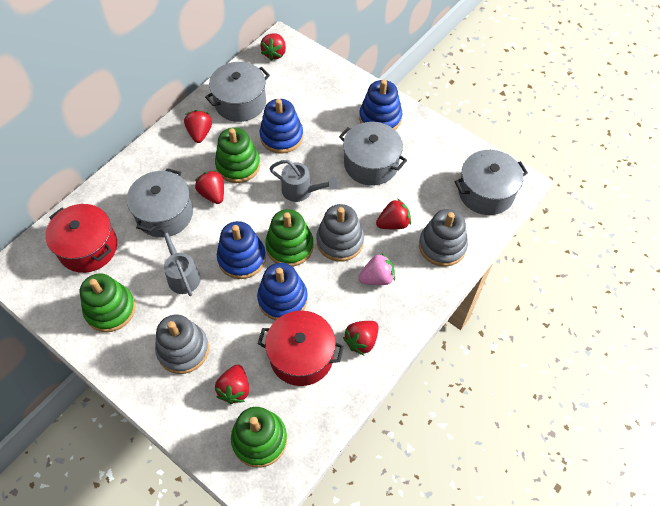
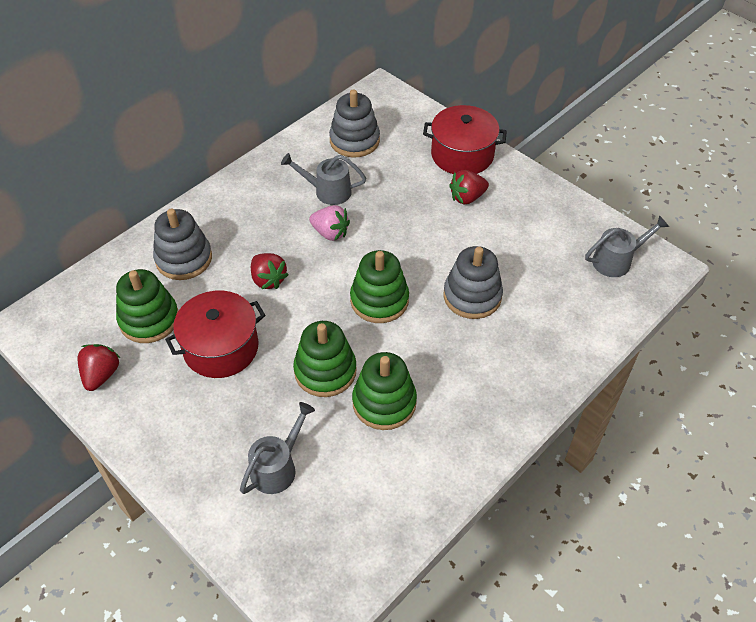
blue stacking toy: [217,221,266,279] [257,263,308,320] [259,99,303,154] [359,80,402,130] = 4 -> none = 0
grey pot: [127,168,193,238] [205,62,270,122] [339,122,407,186] [455,150,528,215] = 4 -> none = 0
grey watering can: [158,225,201,296] [269,160,338,202] = 2 -> [240,402,315,494] [281,153,366,205] [585,215,669,277] = 3
red strawberry: [184,110,212,143] [195,170,224,204] [215,364,249,404] [260,34,286,61] [343,321,379,355] [376,198,411,229] = 6 -> [77,344,120,391] [251,253,288,289] [449,170,489,204] = 3

